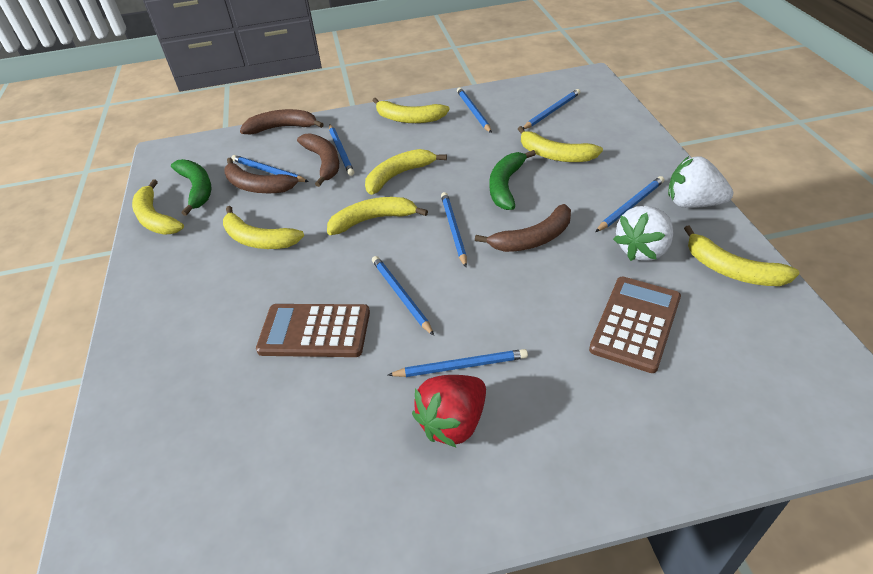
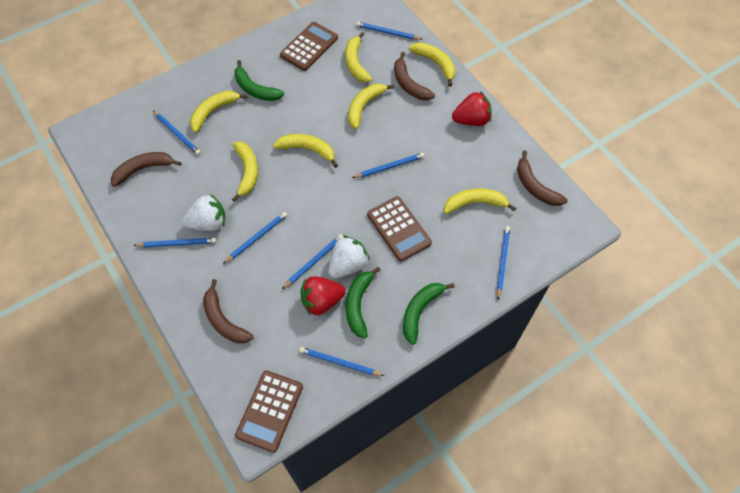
brown calculator: [256,304,370,357] [589,277,681,373] = 2 -> [235,370,303,453] [280,22,338,71] [367,196,432,262] = 3
green banana: [171,159,211,216] [489,150,536,210] = 2 -> [235,60,284,101] [346,267,381,338] [403,283,455,345] = 3
red strawberry: [412,375,486,447] = 1 -> [300,276,346,316] [452,91,492,126] = 2

